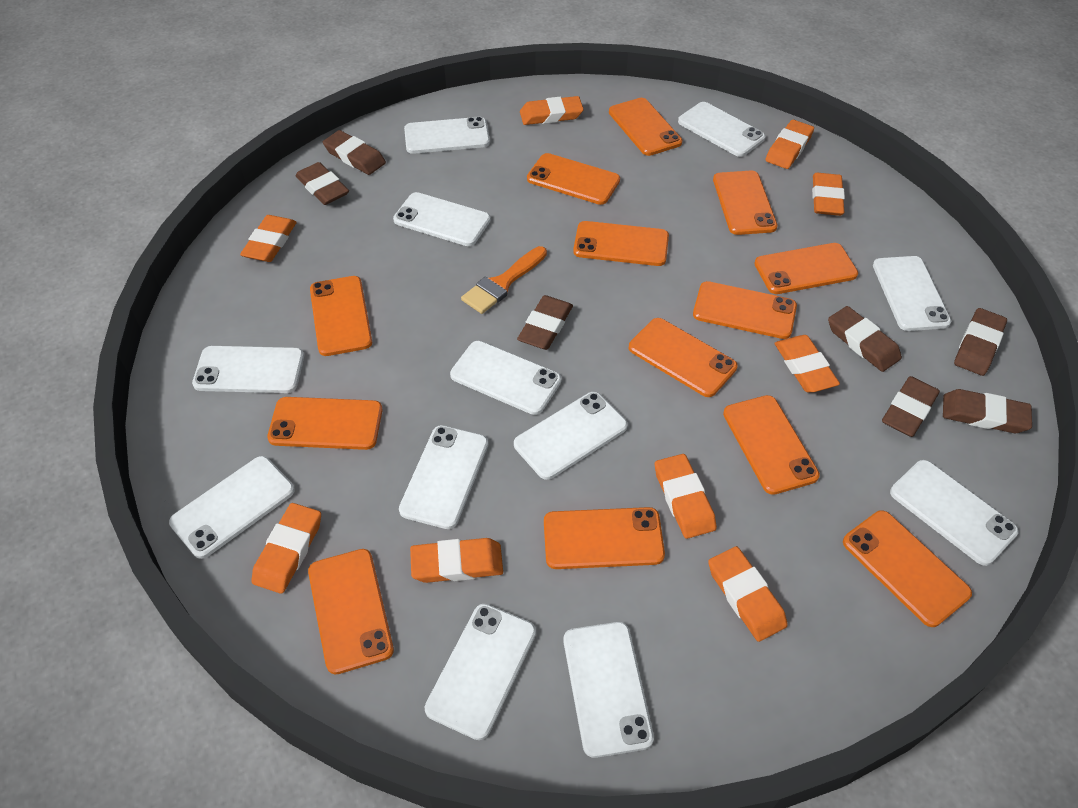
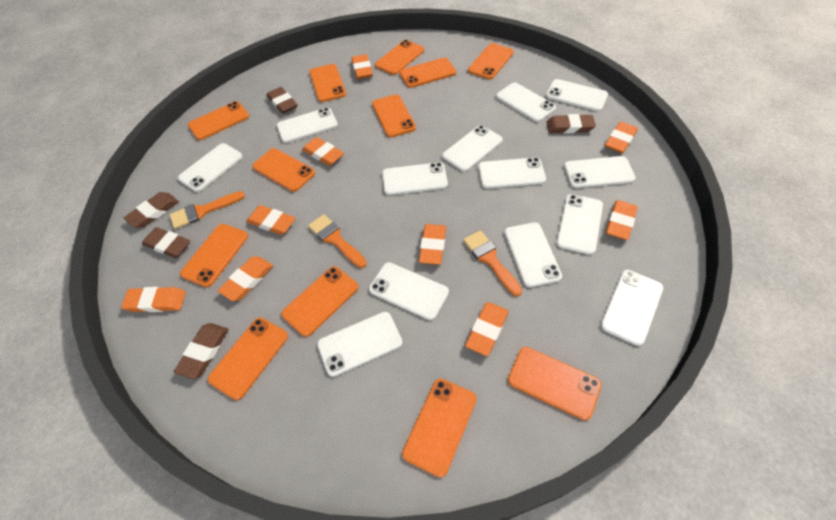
brown eraser: [295,162,349,205] [323,130,386,175] [517,295,573,350] [828,306,902,372] [882,376,940,437] [943,389,1032,433] [954,308,1007,376] = 7 -> [124,192,179,228] [142,227,190,258] [174,323,229,379] [267,87,298,114] [546,114,596,134] = 5
orange brush: [461,246,547,314] = 1 -> [170,191,245,229] [308,214,367,268] [463,230,522,296] = 3
orange phone: [267,397,383,450] [308,549,394,674] [310,276,372,356] [527,153,620,205] [544,507,665,569] [573,221,669,266] [609,98,682,156] [629,318,738,397] [693,281,797,339] [713,171,778,235] [723,395,820,495] [754,243,858,294] [843,510,972,627] = 13 -> [180,224,248,287] [188,101,249,140] [207,318,288,400] [252,148,315,192] [281,266,359,337] [309,64,346,102] [372,94,416,137] [375,40,424,75] [400,58,456,88] [402,379,477,478] [468,43,514,79] [508,347,601,420] = 12
white phone: [169,456,295,559] [192,346,304,393] [393,192,491,246] [399,425,488,529] [404,117,490,154] [425,604,536,740] [450,341,561,415] [514,392,628,480] [563,622,654,758] [678,102,765,157] [873,256,951,331] [890,460,1019,566] = 12 -> [178,143,243,192] [277,108,338,143] [317,312,403,377] [369,262,449,320] [382,162,448,195] [442,125,503,172] [478,157,546,189] [496,82,556,122] [504,222,562,287] [546,79,608,111] [557,194,603,255] [564,156,636,188] [601,270,663,346] = 13

